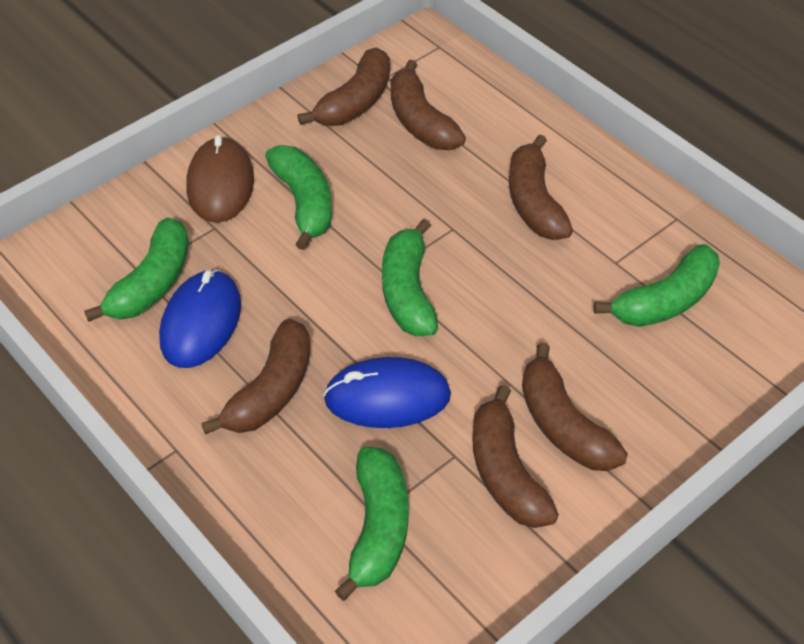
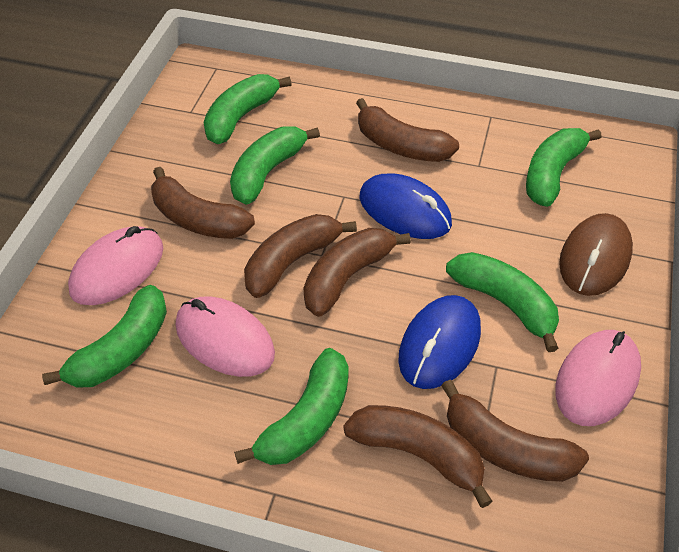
green banana: [84,218,189,322] [265,145,332,250] [335,447,409,601] [382,219,438,336] [594,244,720,327] = 5 -> [42,285,167,388] [204,74,292,144] [230,126,320,205] [234,348,349,465] [446,252,559,352] [526,128,601,207] = 6
pink mouse: none = 0 -> [68,226,163,305] [176,296,275,377] [555,330,641,426] = 3

